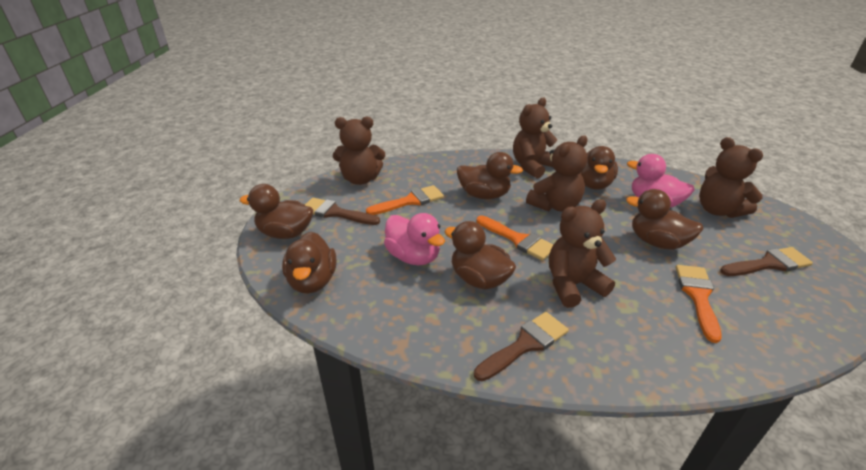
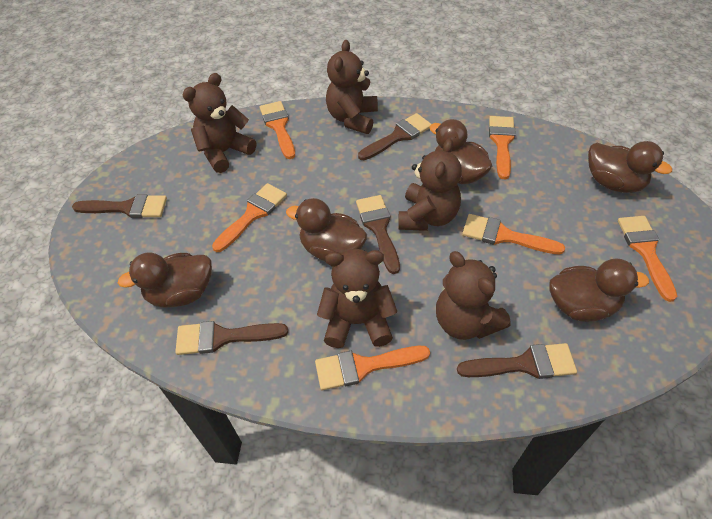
brown brush: [305,198,380,225] [474,312,569,381] [720,247,813,276] = 3 -> [72,194,167,218] [175,321,288,355] [356,195,400,274] [358,113,431,160] [457,343,577,379] = 5
brown duck: [240,184,313,239] [282,232,336,294] [444,221,516,290] [457,152,523,199] [581,146,618,190] [626,189,704,250] = 6 -> [118,252,212,308] [286,198,367,262] [429,119,492,184] [550,258,649,322] [588,141,672,193] = 5
orange brush: [366,185,444,215] [477,215,553,261] [676,265,722,343] = 3 -> [212,183,287,252] [260,101,295,159] [315,346,430,390] [462,214,565,255] [489,116,516,179] [618,216,677,302] = 6
pink duck: [384,213,445,265] [627,154,694,208] = 2 -> none = 0

